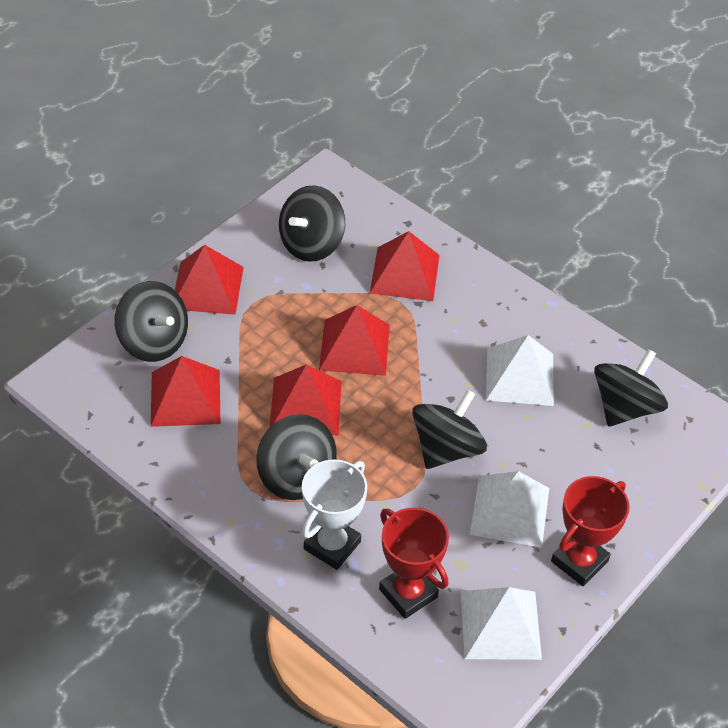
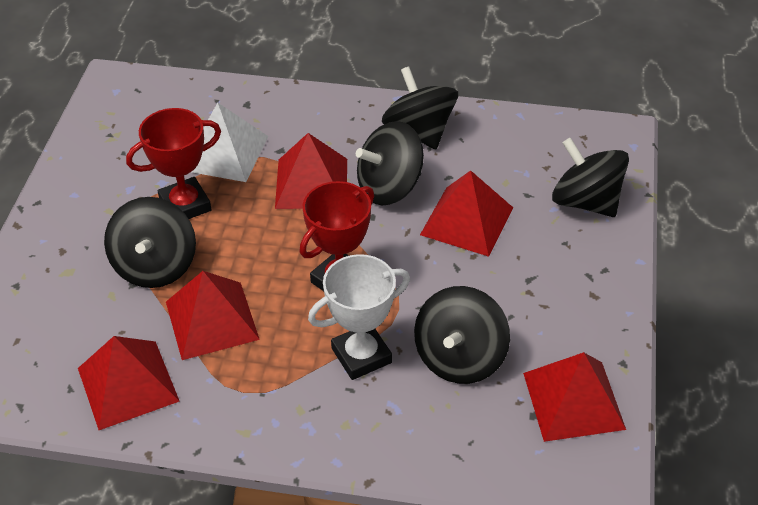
white pyramid: [461,587,542,660] [470,471,549,548] [486,335,554,406] = 3 -> [192,103,268,182] = 1

